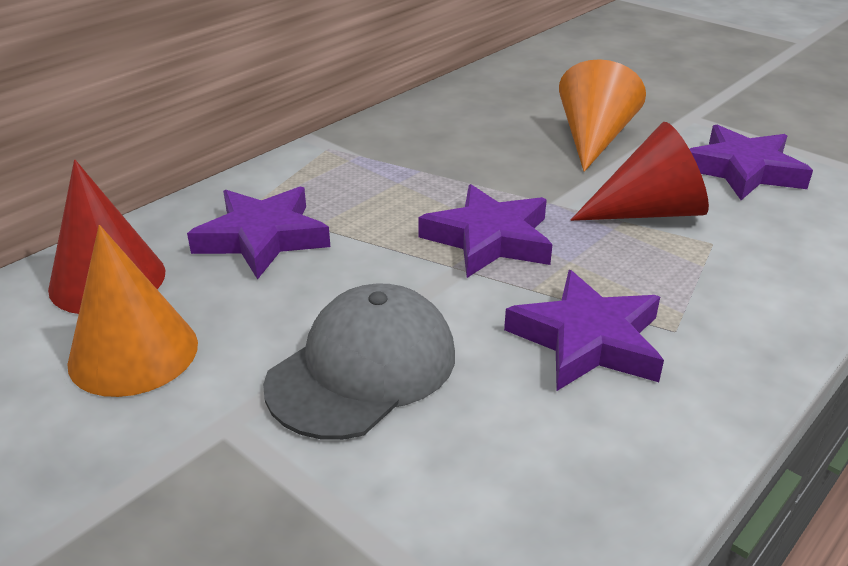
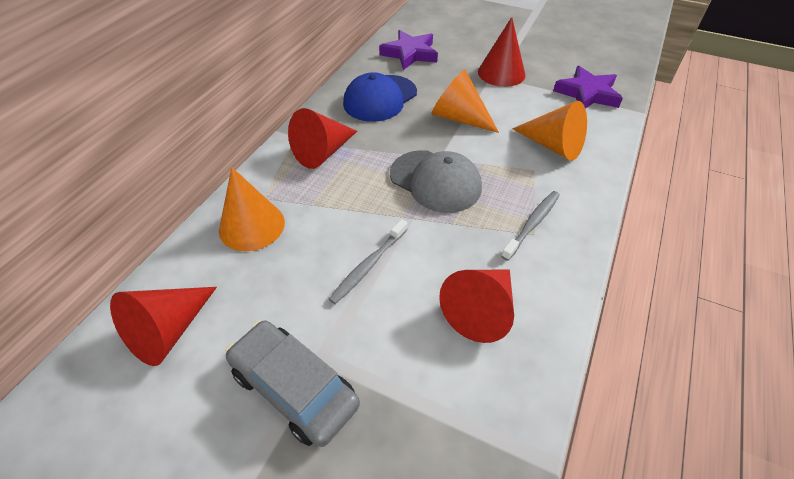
blue cap: none = 0 -> [343,72,417,122] = 1
grey car: none = 0 -> [225,320,360,447] = 1
grey toothbrush: none = 0 -> [329,219,408,304] [501,191,560,261] = 2
orange cone: [67,225,198,397] [559,59,646,172] = 2 -> [219,167,285,251] [431,69,499,133] [512,101,587,161] = 3
purple star: [187,187,330,280] [418,184,553,278] [504,270,664,391] [690,125,813,200] = 4 -> [379,30,438,70] [553,66,623,108] = 2
red cone: [48,160,165,314] [571,122,709,221] = 2 -> [110,287,217,366] [288,108,357,169] [439,270,514,343] [478,17,526,87] = 4

